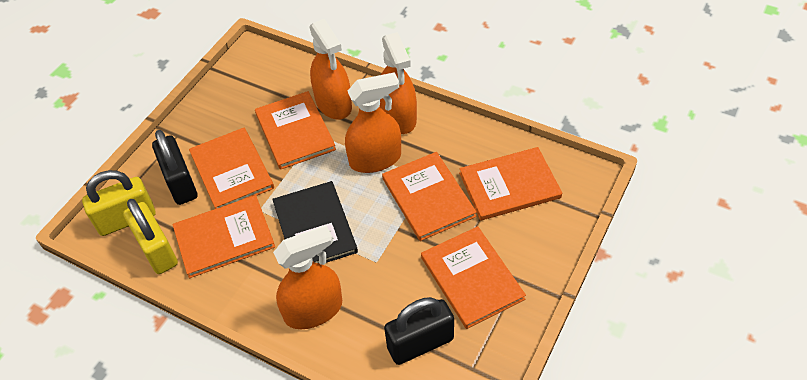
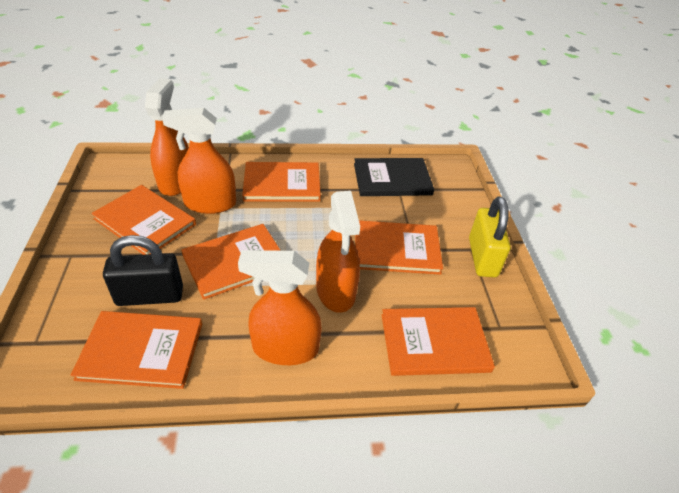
black padlock: [152,130,197,205] [384,297,454,365] = 2 -> [103,235,183,306] = 1
yellow padlock: [82,170,156,236] [123,199,178,274] = 2 -> [469,197,511,277] = 1

